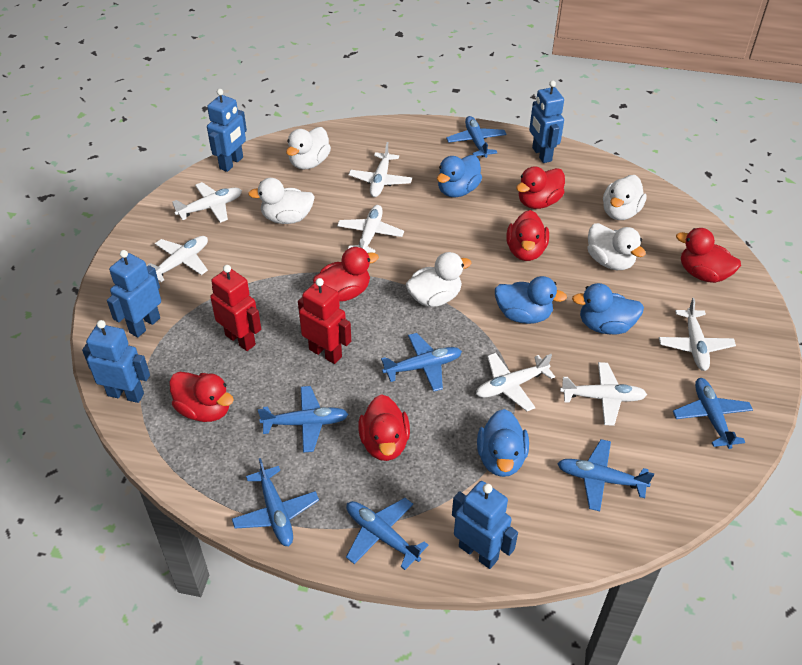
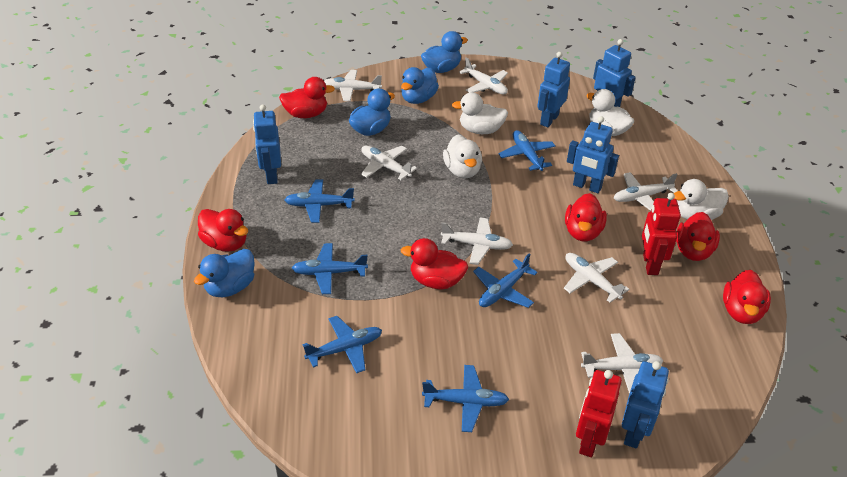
blue plane: [232,458,319,546] [258,386,348,453] [346,498,429,570] [381,333,462,392] [446,116,507,158] [557,439,654,511] [673,378,753,449] = 7 -> [284,179,355,223] [292,243,368,294] [303,316,382,373] [422,365,509,432] [473,254,538,308] [498,130,556,171] = 6
white duck: [248,178,315,224] [286,127,331,170] [406,252,471,307] [587,223,646,270] [603,175,647,220] = 5 -> [443,134,482,178] [452,92,508,134] [586,89,634,136] [674,179,729,220] = 4

